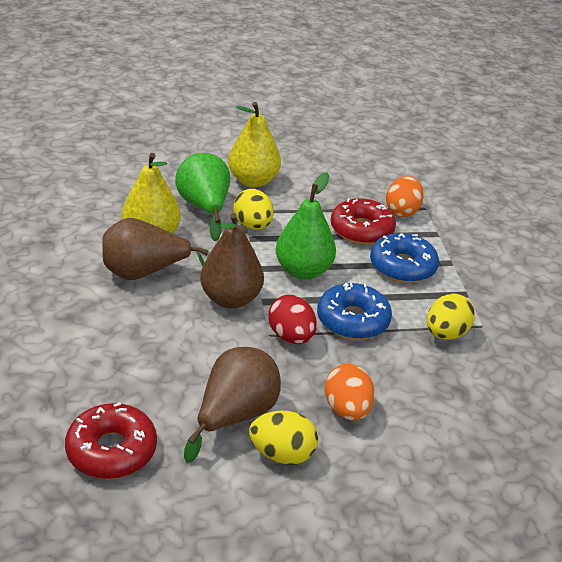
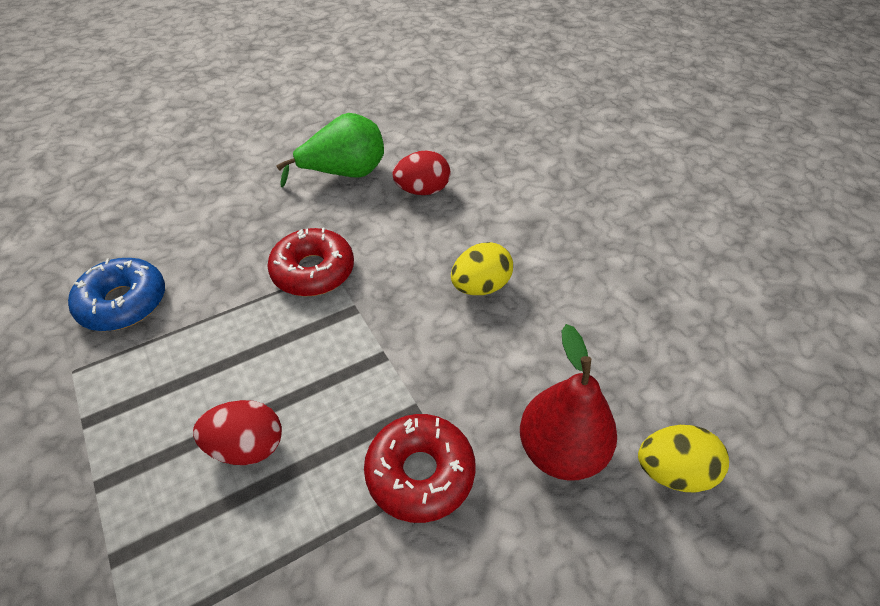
blue donut: [317,283,392,340] [370,233,439,283] = 2 -> [68,258,165,331] = 1
brown pear: [102,218,209,280] [184,347,281,463] [200,213,264,308] = 3 -> none = 0
green pear: [175,153,230,242] [276,172,336,280] = 2 -> [276,113,384,187] = 1
orange egg: [325,364,375,421] [386,176,424,217] = 2 -> none = 0
red egg: [268,295,317,344] = 1 -> [193,400,282,465] [393,150,450,195] = 2
red pear: none = 0 -> [520,324,617,481] = 1
yellow egg: [233,189,274,230] [249,410,318,464] [427,293,475,340] = 3 -> [451,242,513,295] [638,425,729,492] = 2
yellow pear: [122,153,181,234] [228,102,281,187] = 2 -> none = 0

